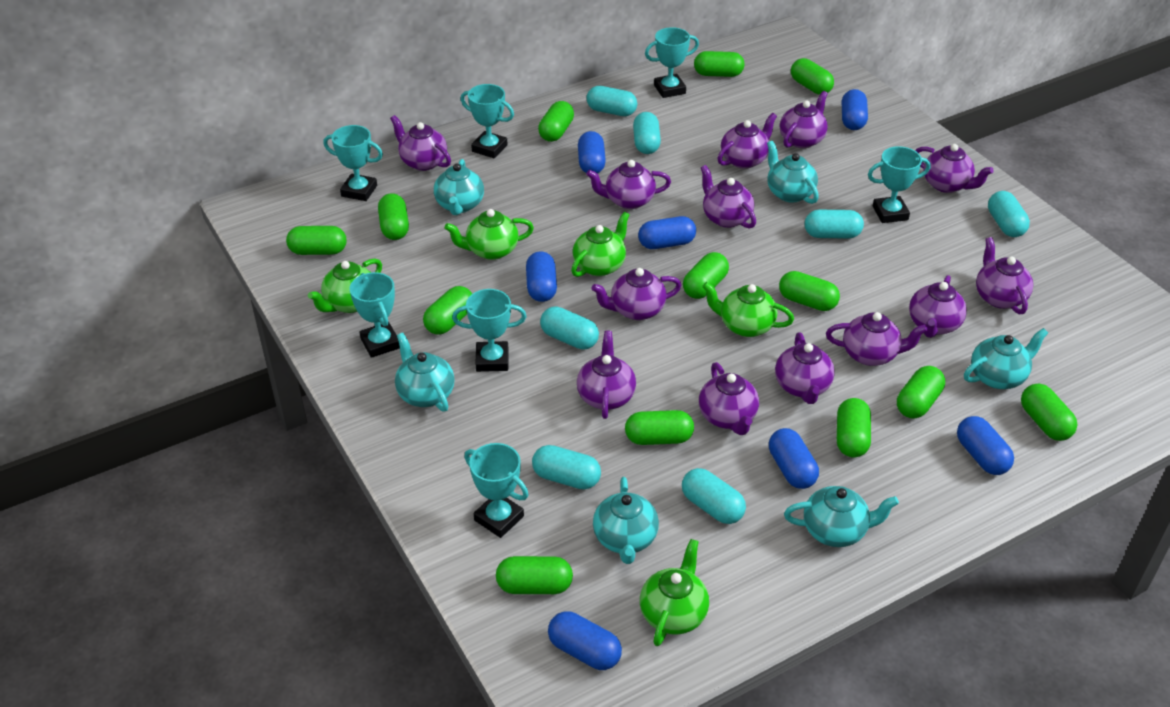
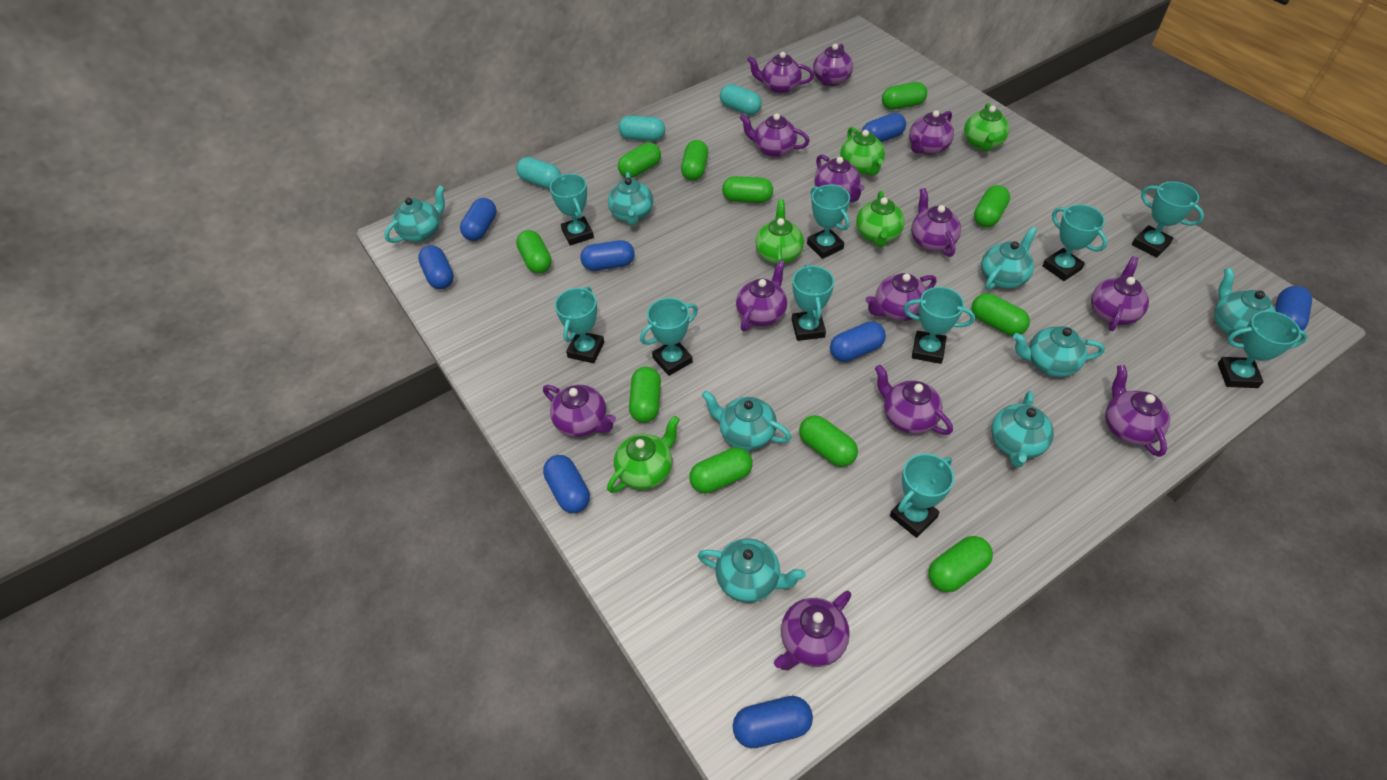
blue capsule: [526,251,557,302] [548,611,622,670] [578,131,606,174] [638,216,696,249] [769,428,819,489] [842,89,868,130] [957,416,1014,475] = 7 -> [418,245,454,289] [460,198,497,241] [543,455,590,513] [580,240,635,271] [733,696,813,748] [830,322,886,362] [862,113,906,142] [1275,286,1312,330] = 8
green capsule: [286,226,346,255] [378,193,409,240] [423,286,472,335] [496,556,573,594] [538,101,574,142] [625,410,694,445] [683,252,729,299] [694,51,745,77] [779,271,840,311] [791,58,834,95] [837,398,871,457] [897,366,945,419] [1021,384,1078,441] = 13 -> [516,230,552,274] [618,143,661,178] [629,367,661,423] [681,140,708,181] [689,447,753,493] [722,176,773,203] [799,415,858,467] [882,82,927,110] [928,536,993,592] [972,293,1030,336] [974,185,1010,227] = 11
turquoise capsule: [532,445,601,489] [540,306,599,350] [587,86,637,116] [633,112,661,154] [682,468,746,524] [805,210,864,239] [988,191,1030,237] = 7 -> [516,157,561,189] [618,116,665,141] [720,84,762,115] = 3
turquoise teapot: [395,333,455,412] [434,159,484,215] [593,477,659,564] [767,141,819,204] [784,486,899,547] [964,328,1048,389] = 6 -> [384,185,445,243] [608,172,653,226] [698,538,806,603] [702,391,792,451] [981,227,1037,290] [991,391,1054,468] [1013,326,1105,377] [1214,268,1276,339] = 8
turquoise trophy: [323,125,383,201] [350,272,400,358] [452,289,527,372] [461,84,514,158] [464,443,529,538] [645,27,699,98] [868,146,930,223] = 7 -> [550,174,594,246] [555,286,604,363] [640,298,698,376] [792,264,834,341] [807,185,850,259] [890,454,954,538] [903,287,975,364] [1042,204,1107,281] [1132,181,1204,258] [1218,311,1308,388] = 10

